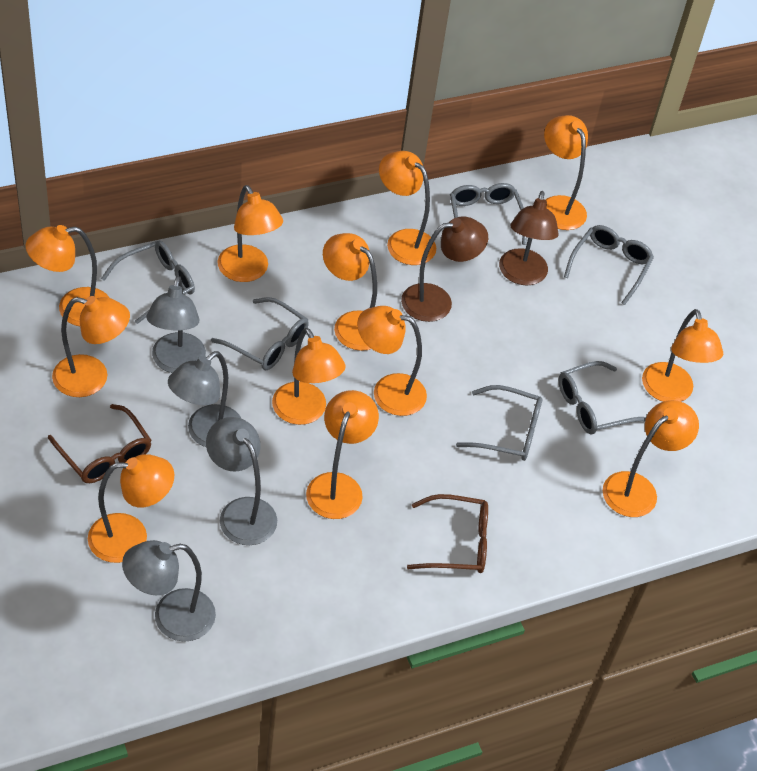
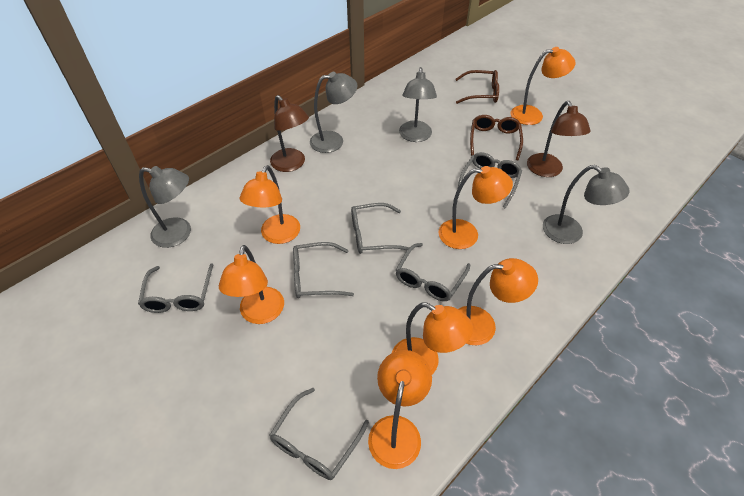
orange lamp: [26,225,110,326] [52,296,130,397] [88,454,174,563] [217,185,283,282] [272,328,346,425] [306,390,379,519] [323,233,377,351] [357,306,427,416] [379,151,436,265] [544,115,588,230] [603,400,699,517] [642,309,723,402] = 12 -> [219,245,284,324] [239,165,300,244] [368,350,432,469] [392,303,473,374] [439,166,513,249] [458,258,538,345] [511,47,576,125] = 7

